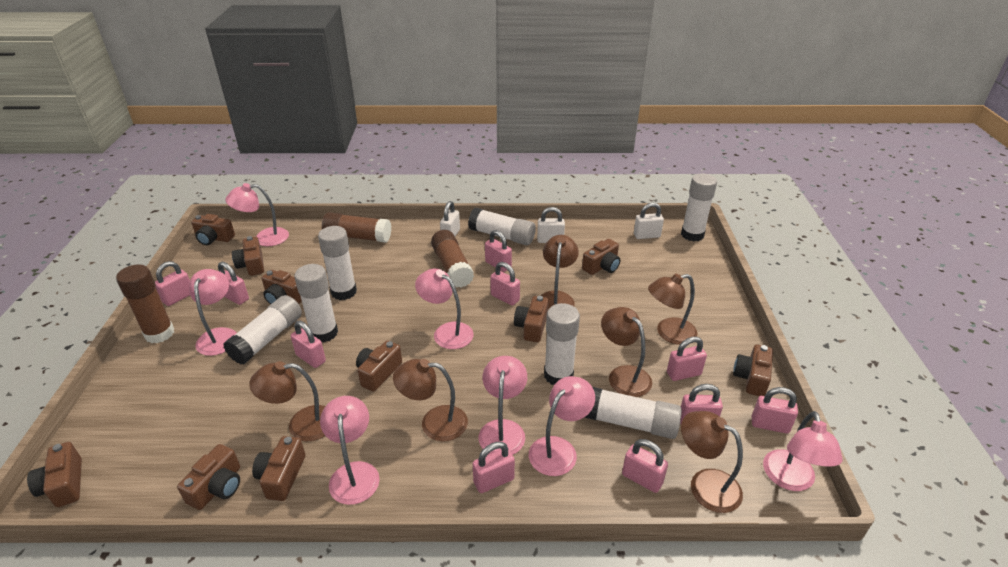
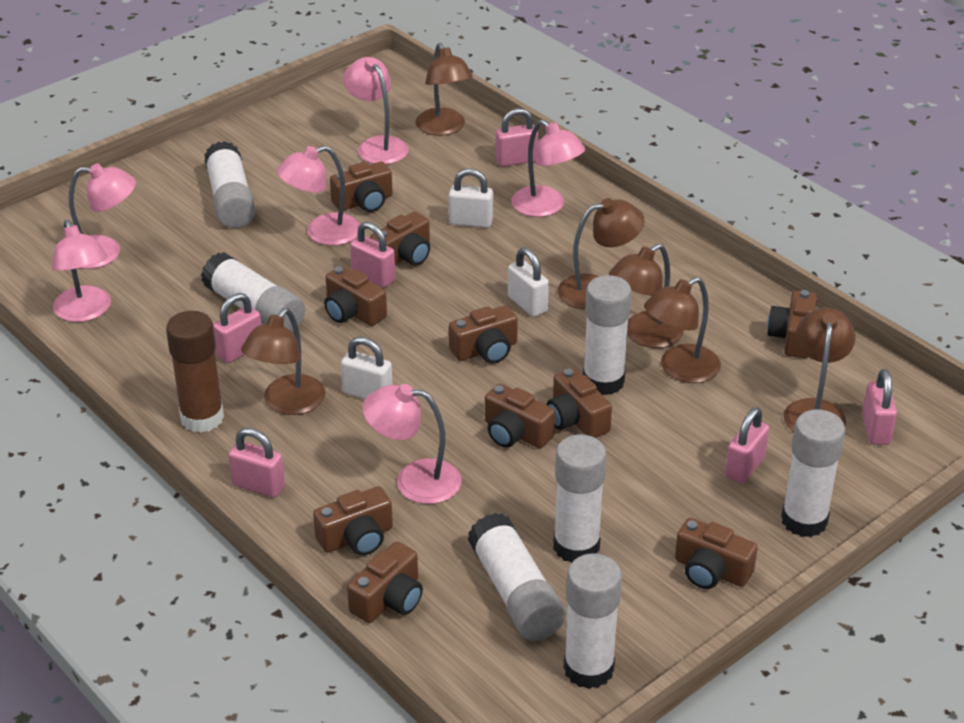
brown glue stick: [116,264,174,343] [322,212,391,243] [431,230,474,288] = 3 -> [166,311,224,433] = 1
pink lamp: [189,269,236,356] [225,183,289,246] [320,396,380,505] [415,268,474,349] [479,356,527,455] [529,376,595,476] [763,411,843,491] = 7 -> [52,220,111,322] [69,163,136,269] [277,146,360,246] [343,57,409,164] [362,384,461,504] [511,119,585,217] = 6
pink padlock: [155,261,190,306] [218,262,249,305] [291,321,326,368] [472,442,515,493] [485,230,512,272] [490,262,520,306] [622,439,668,493] [667,337,707,381] [680,384,723,424] [752,387,798,433] = 10 -> [213,293,261,363] [228,428,285,498] [350,221,396,288] [496,108,538,167] [725,407,769,484] [862,369,897,445] = 6

